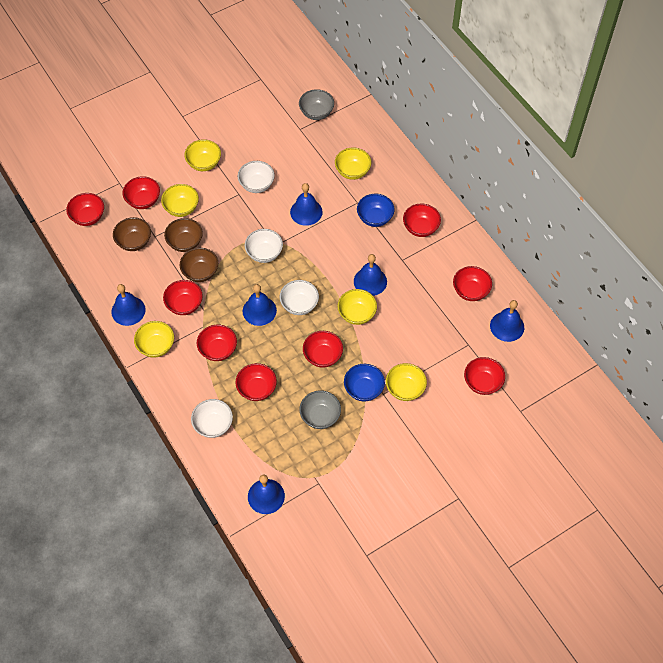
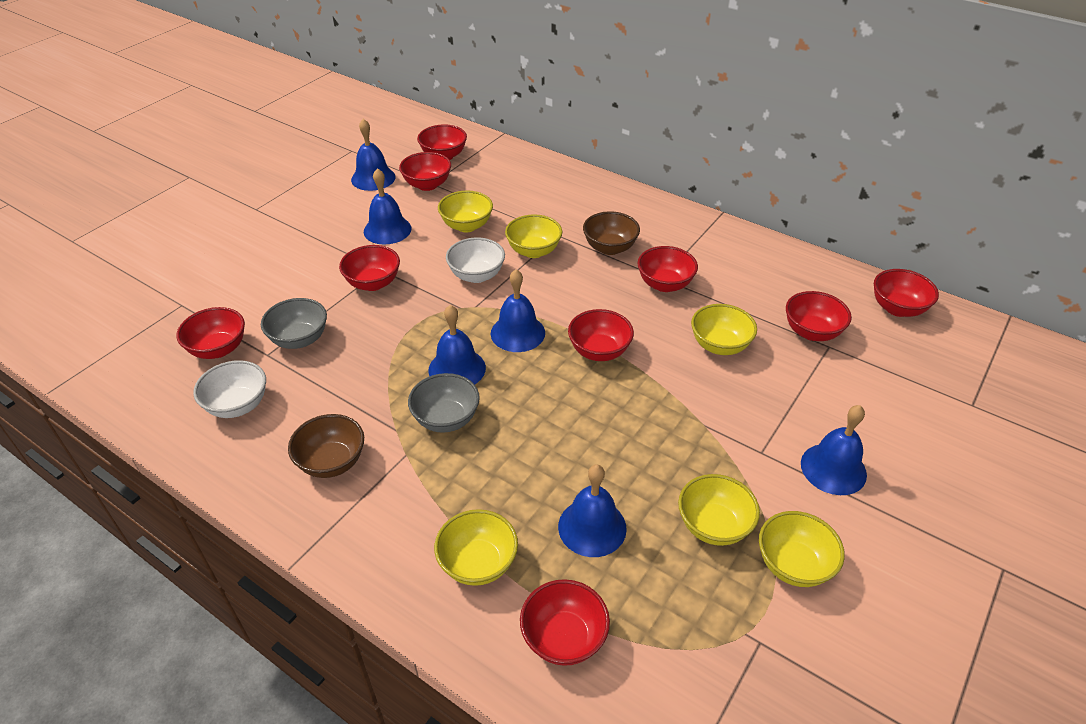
blue bowl: [344,364,385,402] [357,194,395,227] = 2 -> none = 0
brown bowl: [113,217,151,251] [164,218,203,252] [180,248,218,282] = 3 -> [288,414,364,478] [583,211,640,255] = 2
white bowl: [191,399,233,438] [238,161,275,193] [245,229,283,263] [280,280,319,315] = 4 -> [193,360,266,418] [446,238,505,283] = 2

